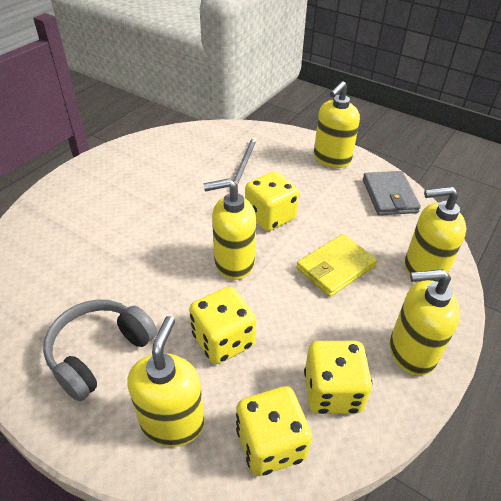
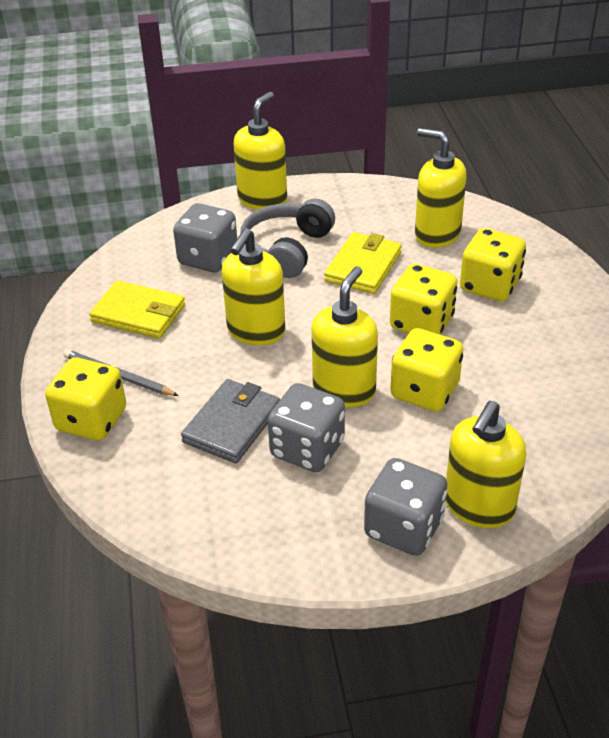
grey dice: none = 0 -> [173,203,237,272] [268,383,345,472] [364,458,447,556] = 3
yellow wallet: [296,234,377,297] = 1 -> [89,280,185,339] [324,232,402,294] = 2

